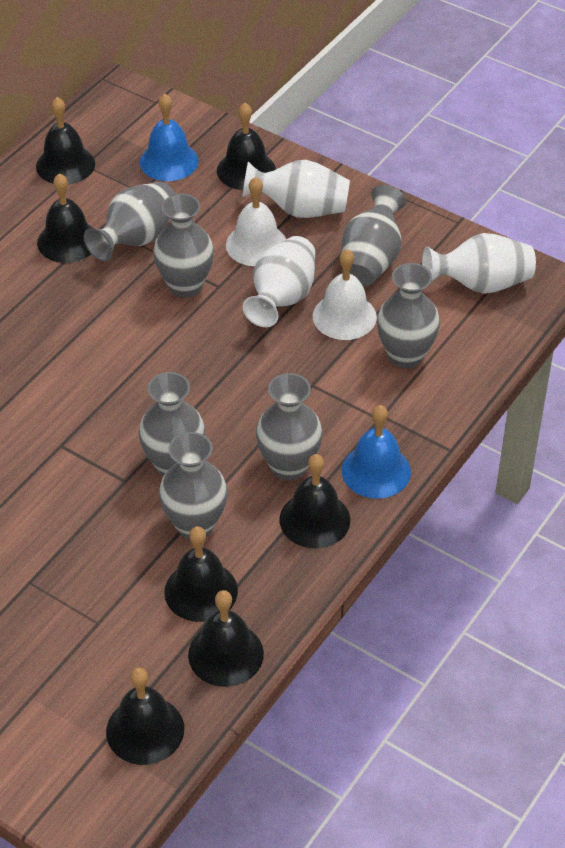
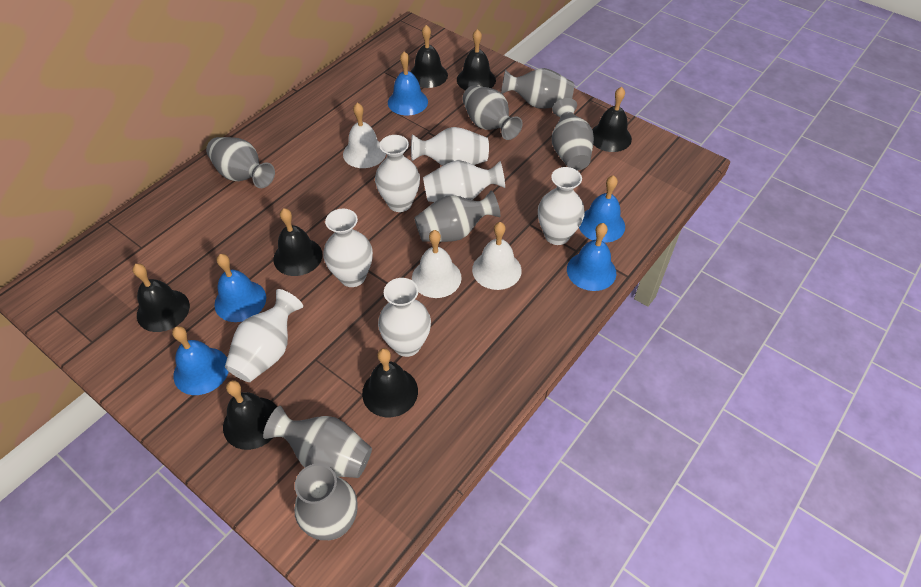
blue bell: [140,94,199,181] [342,405,411,499] = 2 -> [172,326,229,395] [214,254,266,322] [388,51,428,115] [567,223,616,291] [579,175,625,243] = 5
white bell: [226,177,286,266] [313,249,377,340] = 2 -> [343,103,386,168] [412,230,462,298] [472,222,522,290] = 3
white vase: [242,160,350,218] [243,236,315,327] [422,233,536,294] = 3 -> [225,289,303,382] [323,209,373,287] [375,135,420,212] [378,278,431,357] [411,127,489,166] [423,161,505,202] [538,167,585,245] = 7

